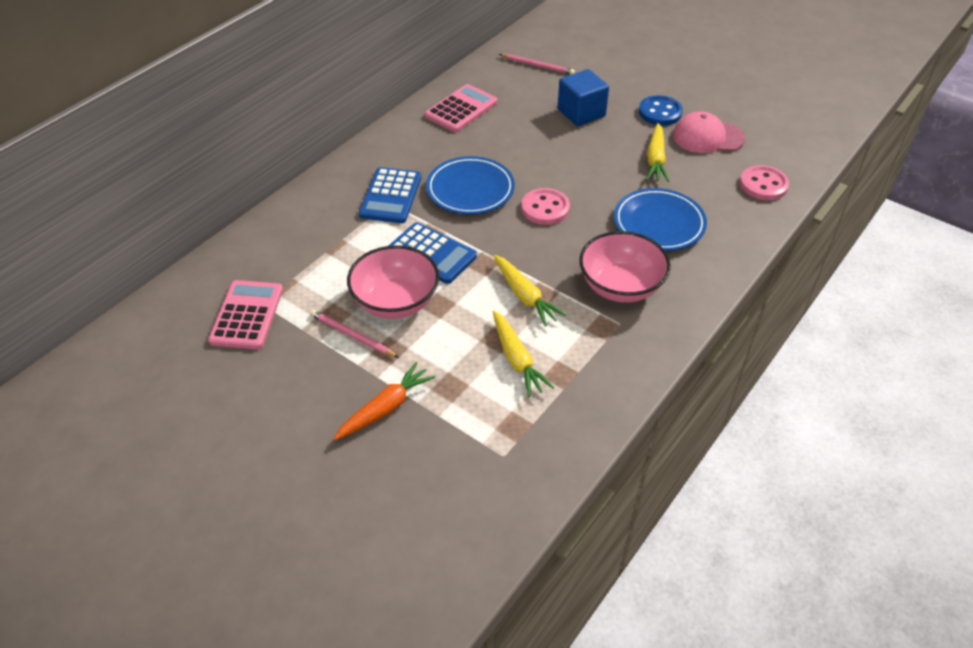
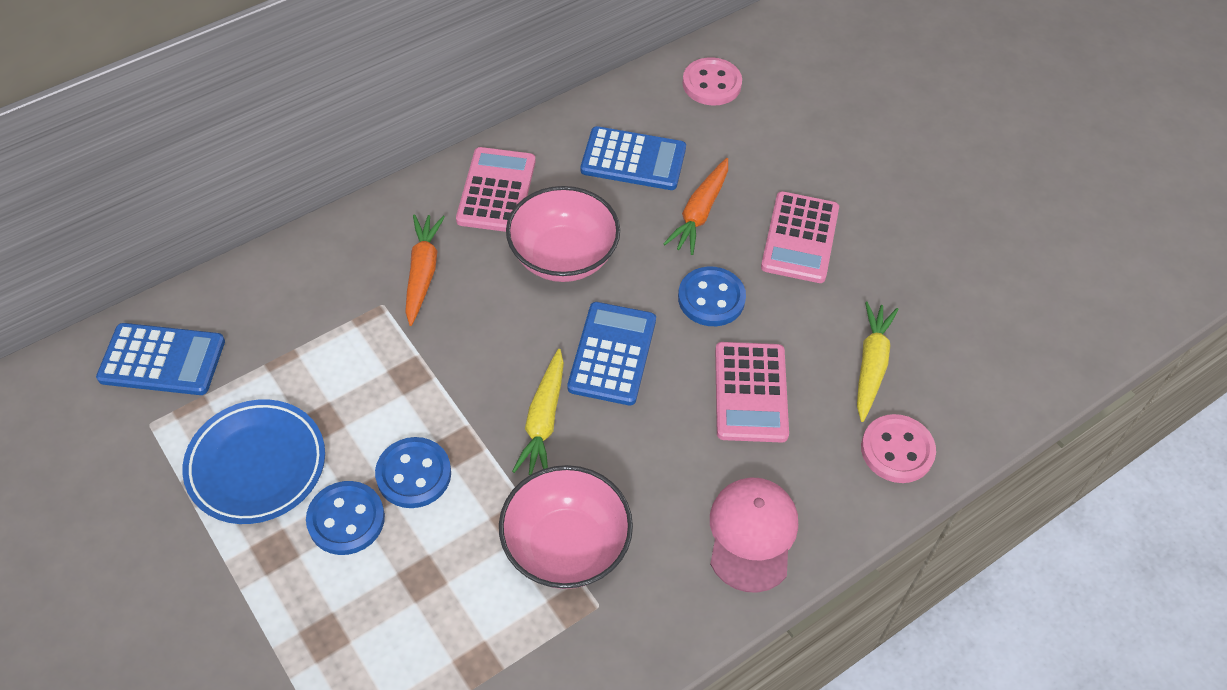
blue button: [639,95,683,126] = 1 -> [306,481,385,555] [375,437,451,508] [678,267,746,326] = 3
blue calculator: [359,167,421,223] [389,222,477,284] = 2 -> [96,323,225,395] [567,302,656,405] [581,126,686,190] = 3
blue cube: [558,69,609,126] = 1 -> none = 0
blue plate: [426,156,515,214] [614,188,707,251] = 2 -> [182,399,325,524] = 1
orange carrot: [334,362,435,440] = 1 -> [405,214,445,326] [663,158,728,255] = 2
pink calculator: [208,280,283,349] [425,84,498,132] = 2 -> [456,147,536,232] [715,342,789,442] [761,191,839,283] = 3
pink pencil: [310,310,399,358] [499,54,575,75] = 2 -> none = 0
yellow carrot: [493,255,566,326] [493,311,554,397] [646,123,669,182] = 3 -> [512,349,564,475] [857,302,898,422] = 2

